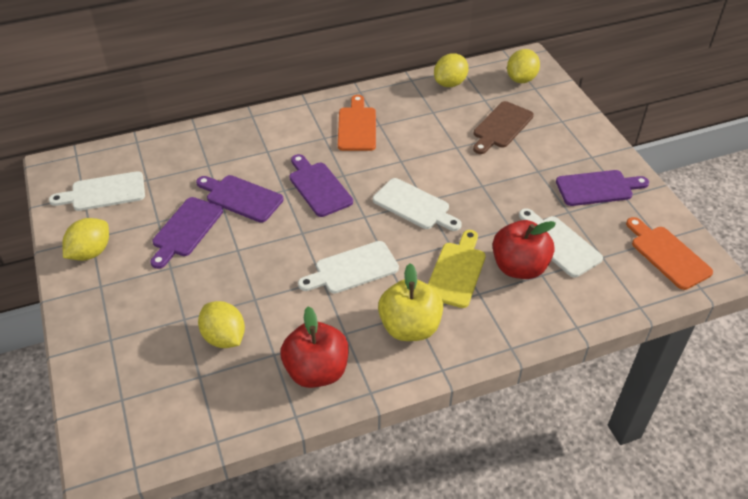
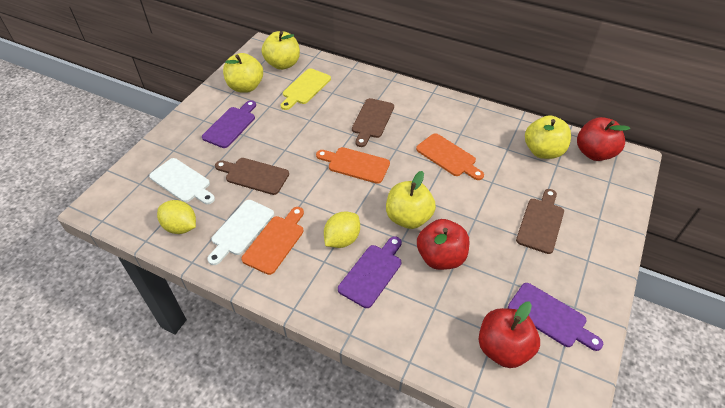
brown cutting board: [473,101,534,154] = 1 -> [215,158,289,195] [352,98,394,147] [516,189,564,254] = 3
orange cutting board: [338,95,376,151] [626,217,713,290] = 2 -> [241,207,304,275] [316,147,390,184] [416,133,484,180] = 3
purple cutting board: [150,197,223,269] [196,175,284,223] [289,154,353,217] [556,170,649,206] = 4 -> [202,100,256,148] [338,236,402,308] [508,283,603,351] = 3
red apple: [281,306,349,388] [493,220,556,279] = 2 -> [417,219,469,270] [479,302,540,368] [577,117,630,161] = 3
white cutting board: [49,171,145,211] [298,241,399,294] [373,178,462,231] [519,208,603,277] = 4 -> [149,158,215,204] [207,200,274,265] = 2
yellow apple: [378,263,443,341] = 1 -> [223,53,263,93] [262,31,300,70] [386,171,436,229] [525,115,571,159] = 4
yellow lemon: [62,218,109,261] [198,301,245,348] [434,53,469,87] [507,49,540,83] = 4 -> [157,200,196,234] [324,212,360,248] = 2

